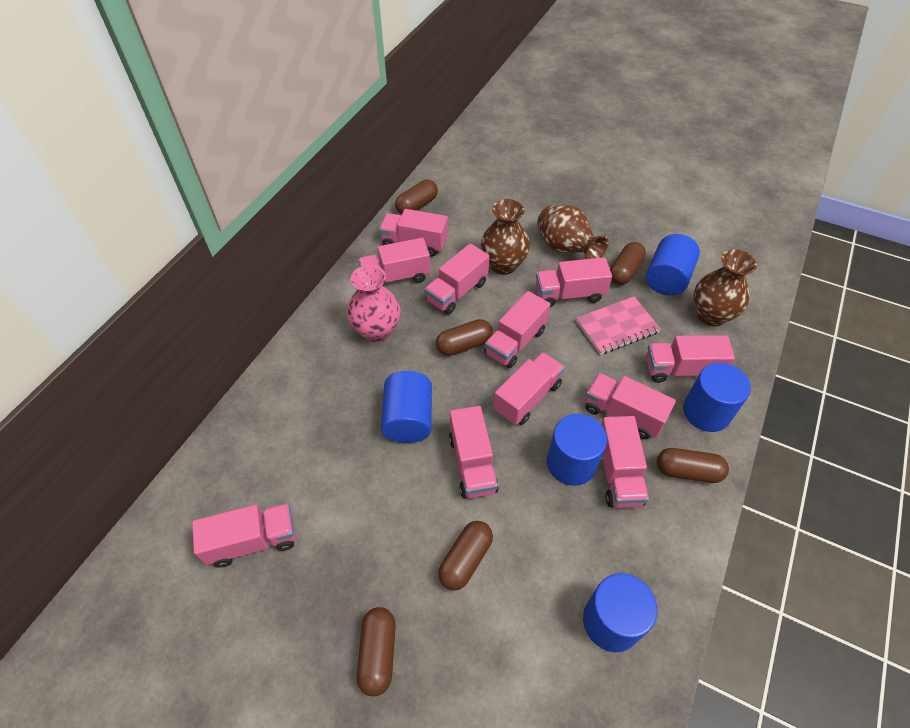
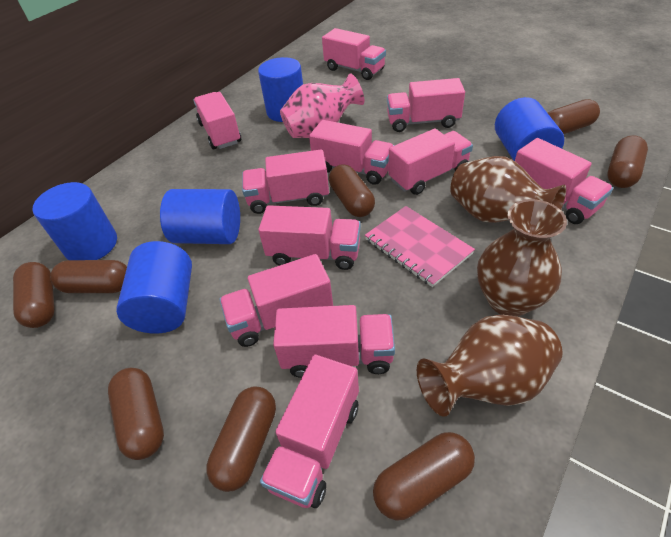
brown capsule: [357,607,396,696] [395,180,438,214] [436,319,493,356] [438,521,493,590] [610,242,646,285] [657,448,729,483] = 6 -> [13,262,55,328] [50,260,127,293] [108,368,164,460] [206,386,276,492] [329,164,375,217] [373,432,475,521] [548,99,600,134] [607,135,648,188] = 8

